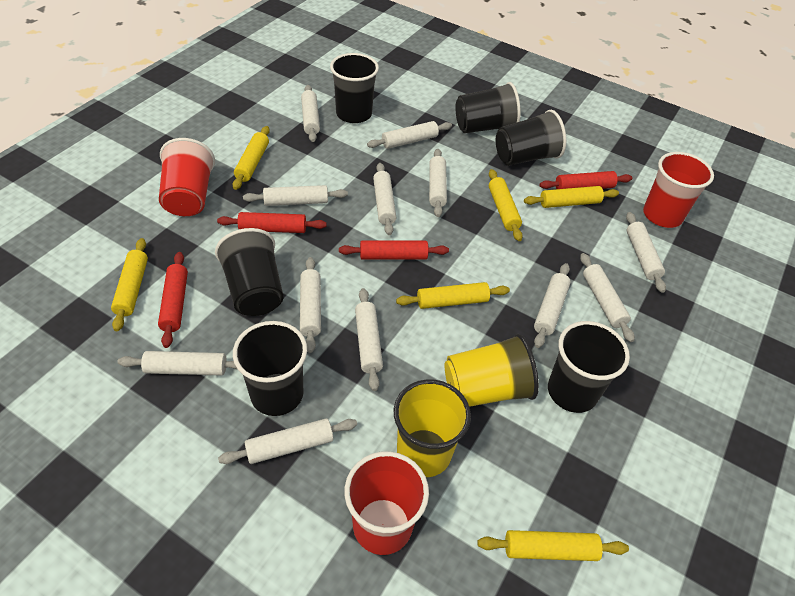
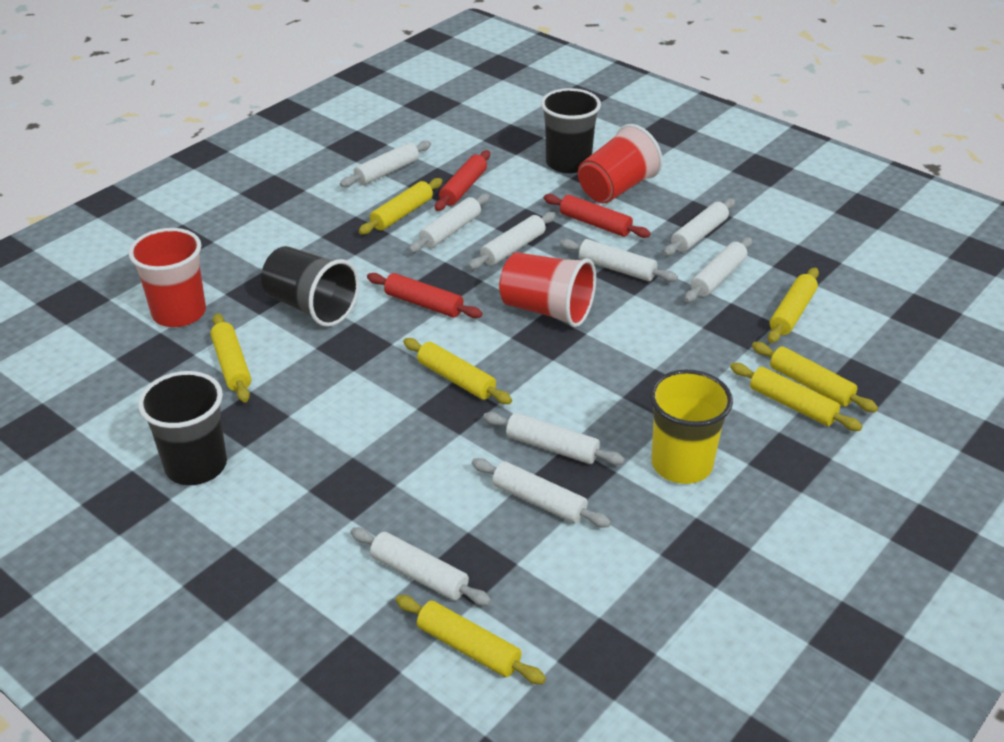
black cup: [215,228,284,316] [233,321,307,416] [330,53,379,123] [455,82,521,133] [496,110,566,166] [548,321,630,413] = 6 -> [138,371,227,485] [261,246,359,327] [541,88,601,173] = 3
red rolling pin: [158,252,188,348] [217,212,327,233] [339,240,449,260] [540,171,632,189] = 4 -> [367,273,482,318] [435,150,490,211] [544,194,651,238] = 3
white rolling pin: [118,351,237,376] [218,418,357,464] [243,185,348,206] [300,257,321,353] [301,85,320,142] [355,288,383,391] [367,121,452,149] [373,163,396,235] [429,149,447,217] [534,263,571,348] [580,253,635,342] [626,212,666,293] = 12 -> [340,141,431,187] [350,527,491,606] [409,194,490,253] [468,212,556,269] [472,458,611,528] [483,412,625,465] [560,239,678,282] [663,198,735,256] [684,237,752,302] = 9
yellow cup: [394,379,471,477] [445,334,539,407] = 2 -> [650,370,733,484] = 1
yellow rolling pin: [111,238,148,331] [232,126,270,190] [396,282,510,309] [477,530,629,561] [489,169,523,241] [524,186,619,208] = 6 -> [210,313,251,403] [359,178,443,234] [396,595,546,684] [403,338,512,404] [730,363,863,431] [752,342,878,412] [768,268,819,343] = 7

